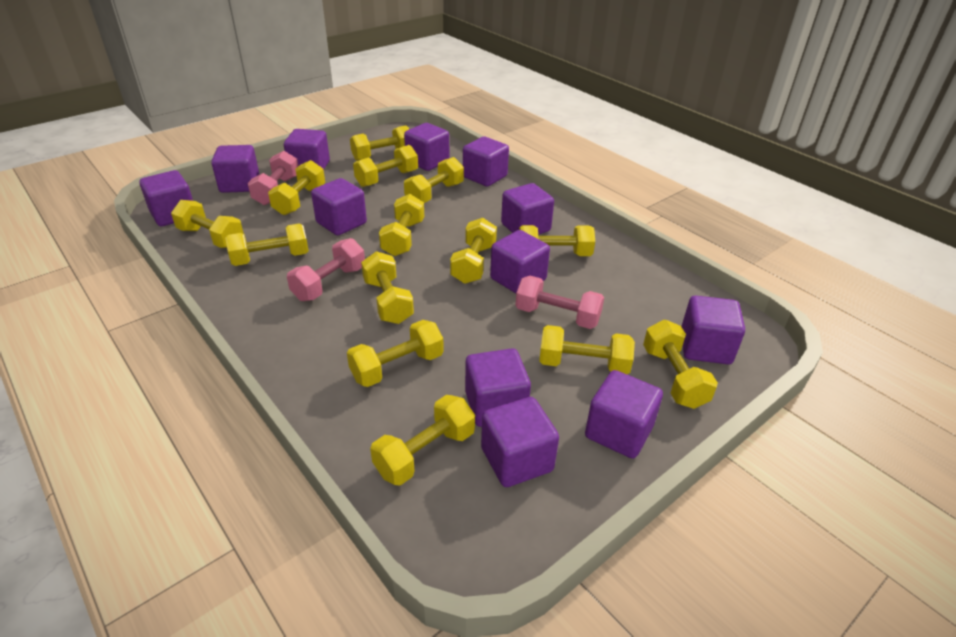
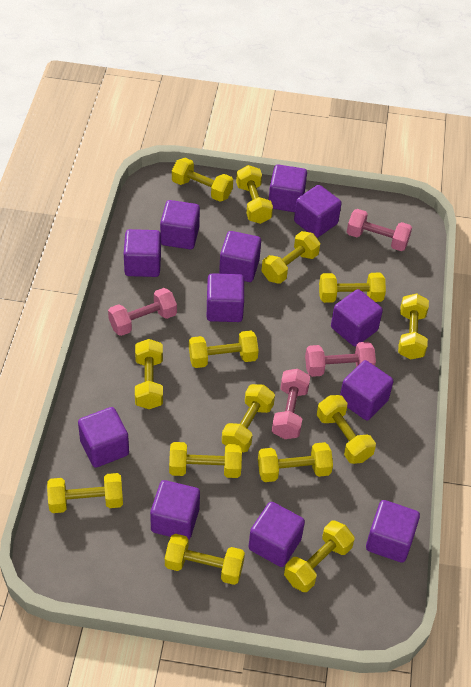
pink dumbbell: [248,151,298,205] [287,238,365,301] [515,276,604,329] = 3 -> [108,288,177,336] [272,369,310,439] [305,342,376,377] [347,209,412,251] = 4

